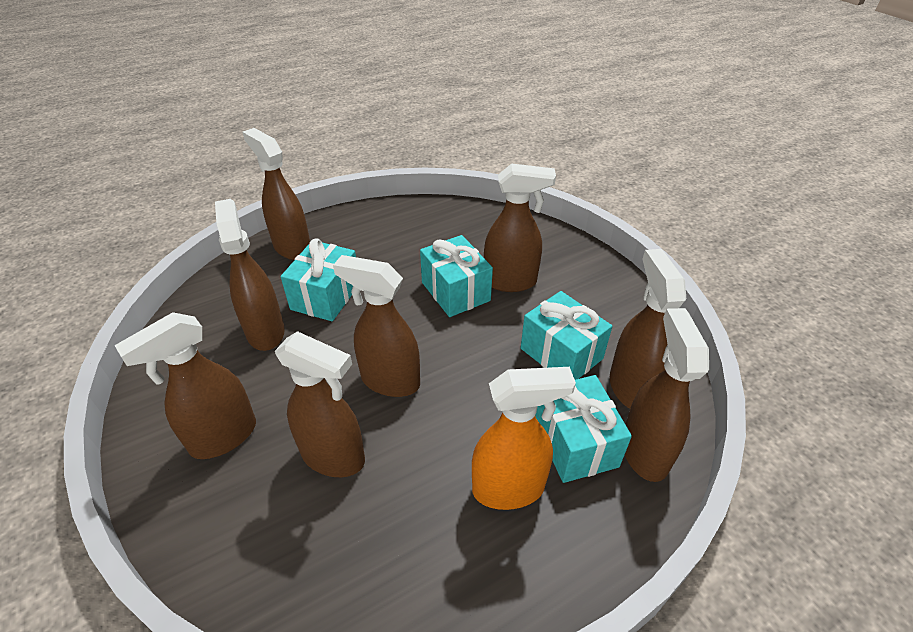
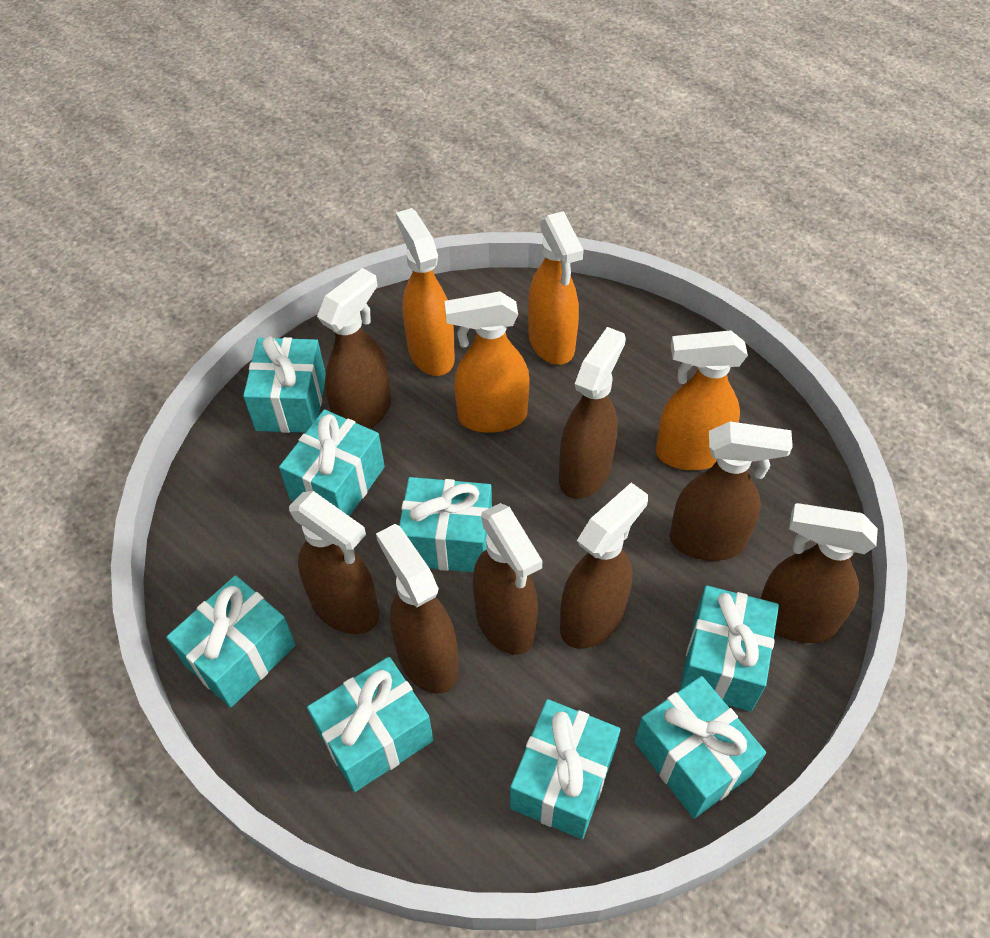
orange spray bottle: [472,367,576,510] = 1 -> [396,208,455,376] [444,291,530,433] [528,211,584,365] [656,331,748,470] = 4
turquoise gift: [280,238,356,321] [420,235,493,317] [521,291,612,380] [535,375,632,483] = 4 -> [166,575,296,708] [243,336,326,433] [279,410,385,516] [307,657,433,792] [399,477,492,572] [510,699,621,839] [634,676,766,819] [679,585,779,712] = 8

